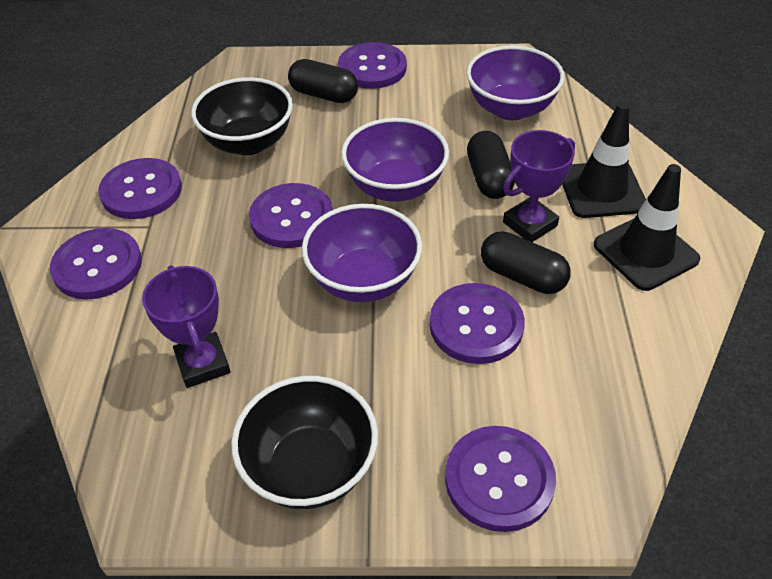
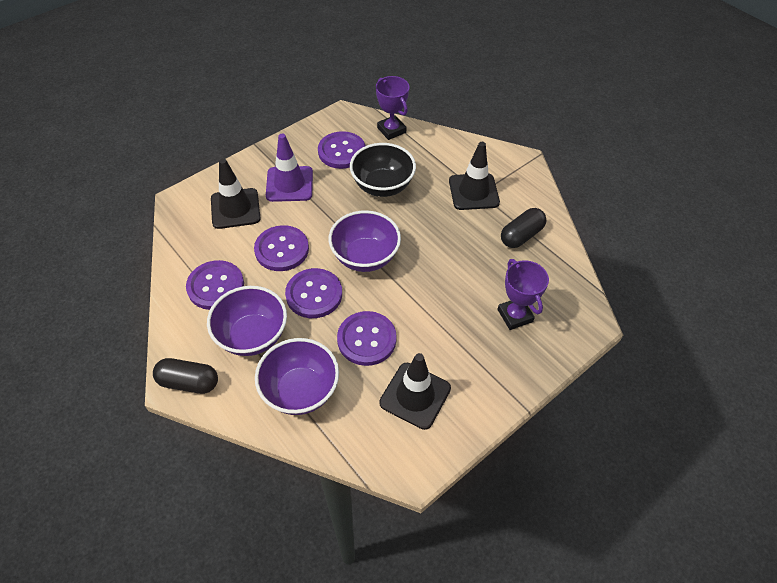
black bowl: [191,77,293,155] [231,376,378,509] = 2 -> [350,143,416,197] = 1
black capsule: [288,59,358,103] [467,131,515,199] [481,231,571,294] = 3 -> [153,358,218,394] [501,208,546,248] = 2
black traffic cone: [562,102,646,218] [594,164,700,291] = 2 -> [211,158,261,229] [379,353,451,430] [449,142,500,210] = 3
purple button: [50,228,142,300] [98,158,182,219] [249,183,333,248] [338,42,407,89] [430,283,525,364] [445,426,556,532] = 6 -> [186,260,244,310] [254,225,309,271] [285,268,342,318] [318,131,365,169] [337,311,397,366] = 5
purple traffic cone: none = 0 -> [266,134,313,202] = 1

